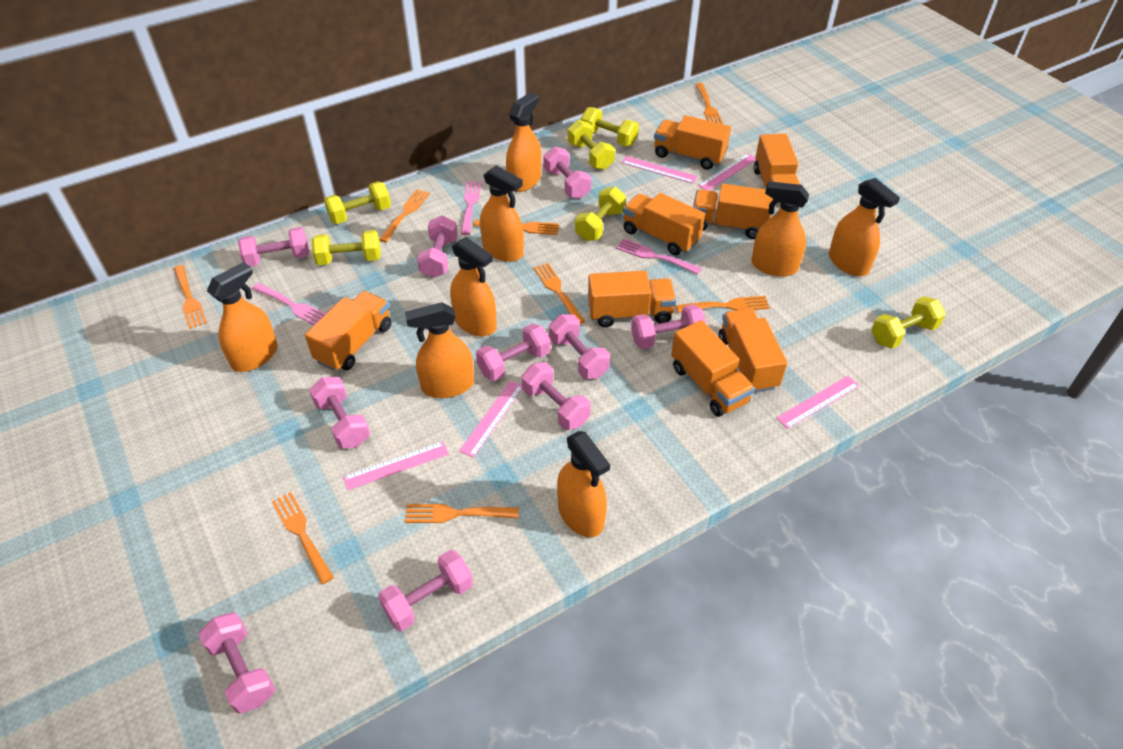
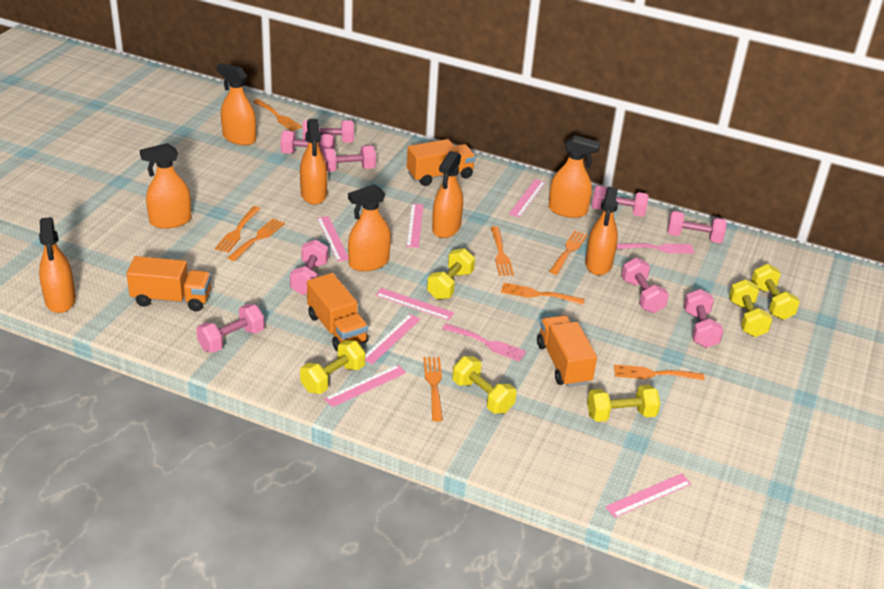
orange truck: [305,291,392,371] [588,271,676,327] [623,193,705,255] [654,115,731,170] [671,320,755,417] [693,183,773,239] [719,308,787,393] [754,134,800,204] = 8 -> [126,256,211,312] [307,273,368,351] [407,139,476,186] [537,315,597,387] = 4
pink dumbbell: [198,612,275,714] [238,227,309,267] [309,377,370,449] [378,550,473,631] [417,215,458,278] [476,323,551,381] [522,362,591,430] [543,147,591,199] [549,314,610,379] [631,304,706,349] = 10 -> [196,304,265,353] [280,131,335,154] [290,240,328,295] [303,120,354,143] [321,145,376,172] [592,185,649,217] [622,257,669,313] [667,211,727,243] [684,289,723,348] = 9
pink fork: [252,283,326,325] [460,181,482,235] [616,238,702,274] = 3 -> [442,323,526,362] [617,243,695,254] = 2
pink ruler: [343,441,449,490] [459,381,522,458] [621,156,697,184] [698,153,756,191] [776,376,860,429] = 5 -> [317,216,349,262] [324,365,406,407] [365,314,421,364] [375,288,454,321] [406,204,423,248] [509,179,546,218] [605,473,692,518] = 7

